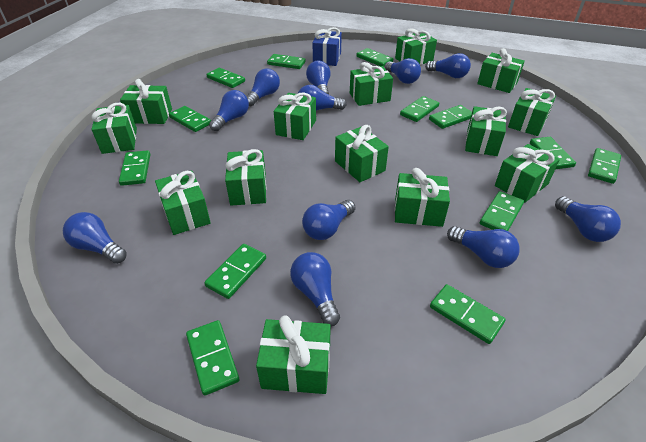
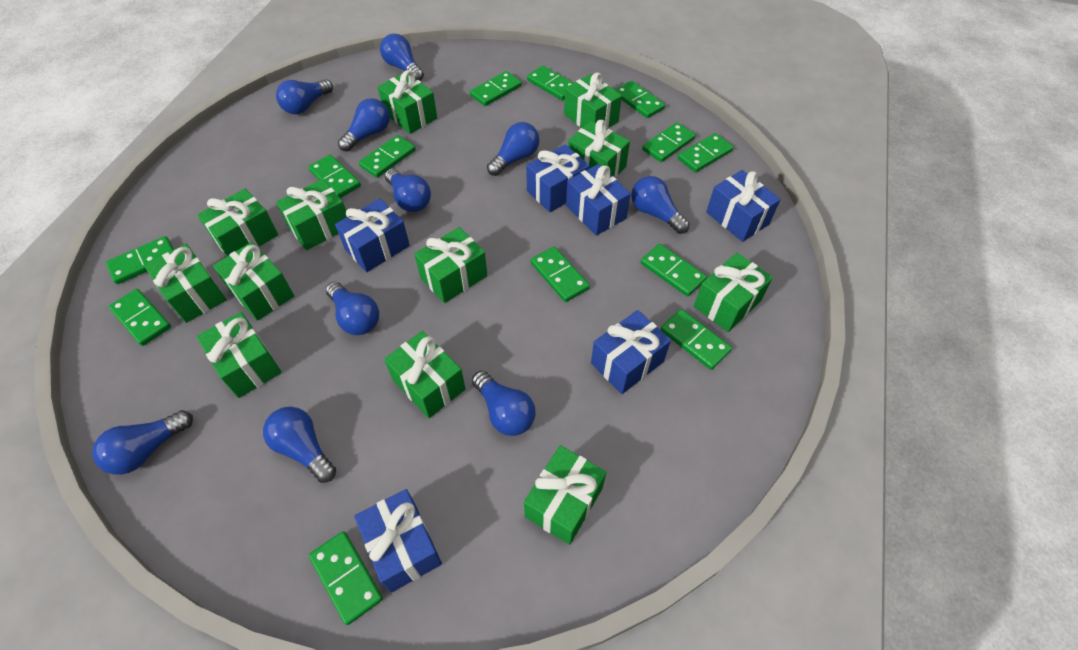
blue gift: [313,27,342,66] = 1 -> [335,199,410,272] [354,489,442,593] [526,144,590,212] [566,164,631,236] [591,310,671,394] [706,170,781,242] = 6
blue light bulb: [63,212,127,264] [209,90,249,131] [246,69,280,106] [290,252,340,326] [298,85,347,111] [302,200,355,240] [306,61,331,95] [385,58,421,84] [425,53,471,78] [447,226,520,268] [555,196,621,242] = 11 -> [92,410,193,475] [263,407,336,483] [276,79,333,114] [326,282,379,335] [338,98,390,152] [380,34,424,81] [385,168,431,212] [472,370,536,436] [487,122,539,176] [631,176,690,234] = 10
green gift: [91,103,137,154] [120,79,172,124] [155,171,211,235] [225,149,266,205] [256,315,331,394] [274,92,316,140] [335,125,389,182] [350,62,393,106] [395,28,437,65] [395,168,450,227] [465,106,507,156] [477,48,525,93] [495,144,560,203] [508,88,556,136] = 14 -> [144,244,227,323] [196,312,282,398] [197,189,278,256] [213,242,294,321] [276,179,347,250] [378,70,437,134] [384,331,465,418] [414,227,487,303] [524,445,607,545] [564,73,622,129] [568,120,630,178] [694,253,773,332] = 12

